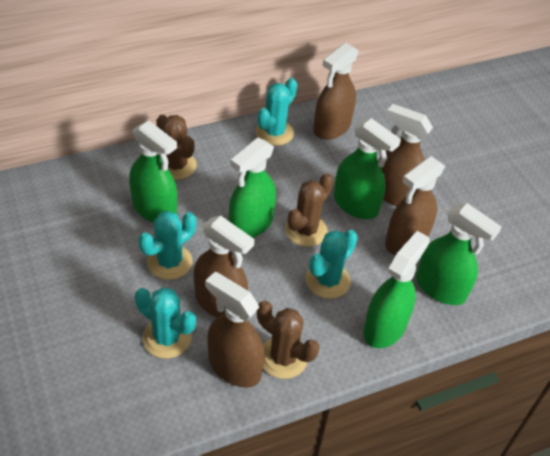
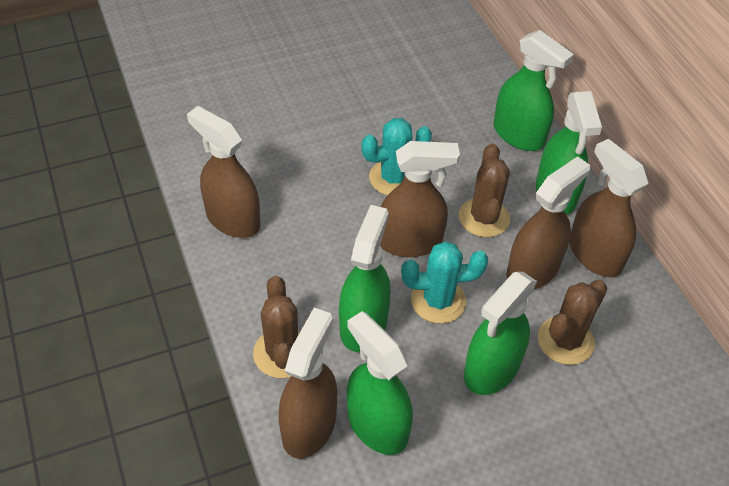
turquoise cactus: [135,287,196,358] [139,211,196,280] [256,78,297,146] [306,230,358,299] = 4 -> [361,118,432,195] [401,241,488,324] = 2

